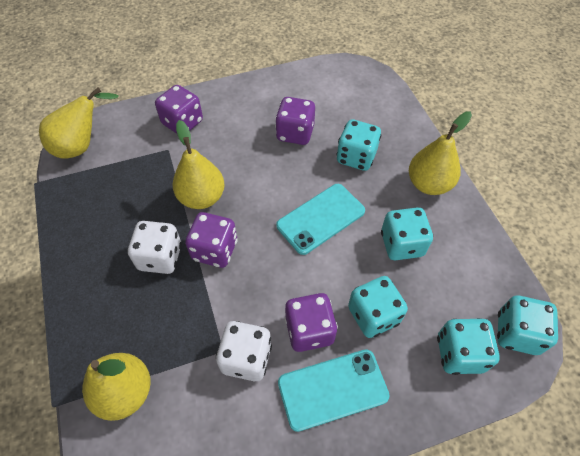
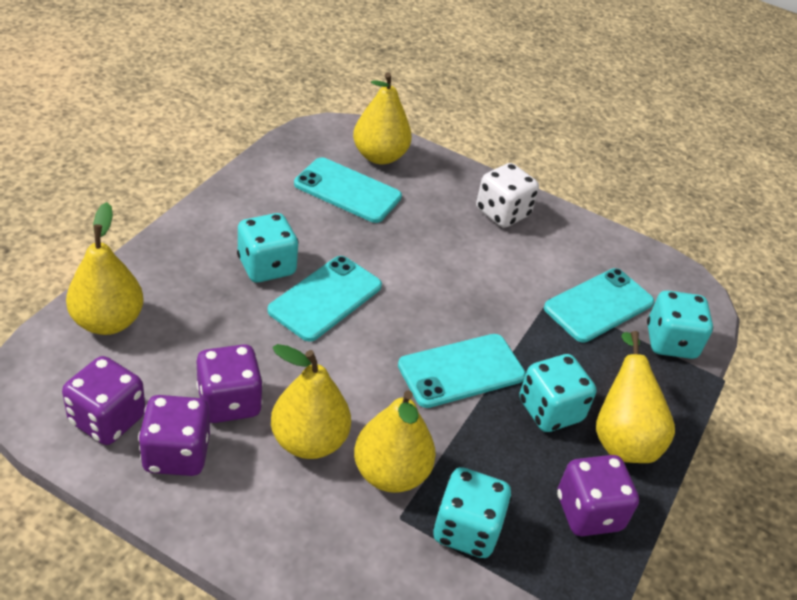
turquoise dice: [336,119,381,171] [348,276,408,338] [381,207,433,260] [437,318,500,375] [497,296,558,355] = 5 -> [237,213,299,282] [433,467,512,558] [519,354,596,432] [647,290,713,359] = 4
turquoise phone: [276,184,365,255] [278,349,390,432] = 2 -> [268,256,382,342] [294,157,402,223] [398,334,526,408] [544,268,654,343] = 4
white dice: [128,221,182,274] [216,321,272,381] = 2 -> [476,163,539,228] = 1
yellow pear: [39,87,119,158] [82,353,151,421] [173,120,225,209] [409,111,472,195] = 4 -> [66,202,144,335] [271,344,351,459] [353,72,412,165] [354,390,436,493] [596,331,675,463] = 5

